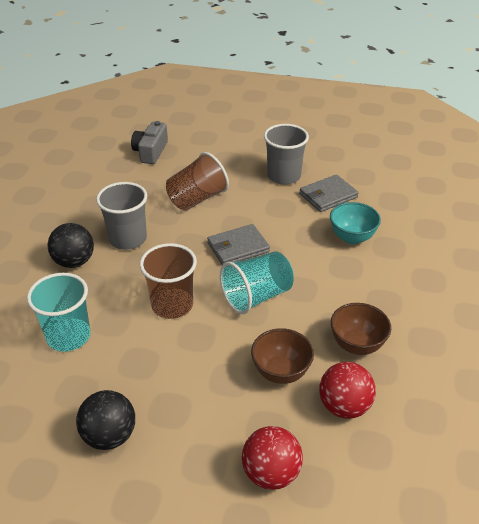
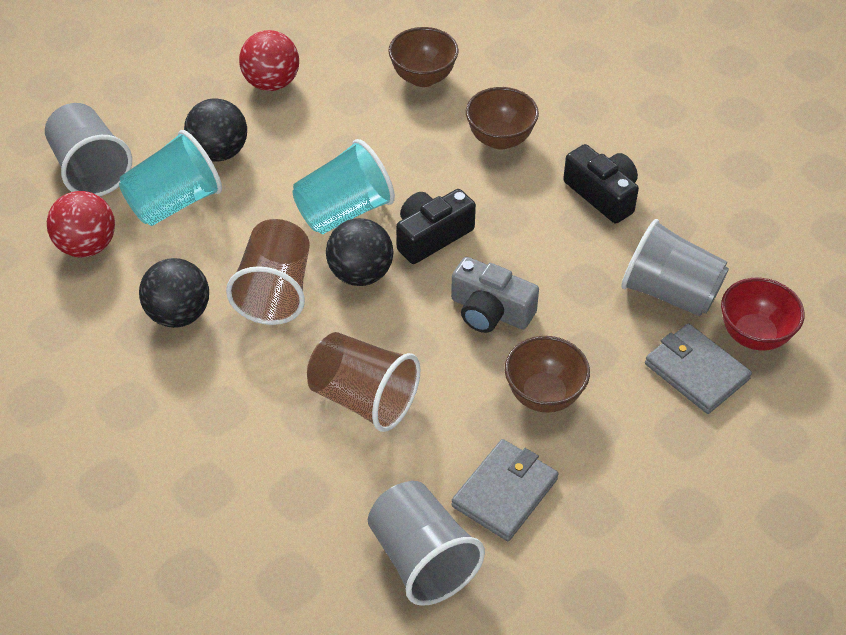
black ball: [47,223,94,268] [76,390,135,450] = 2 -> [139,258,209,328] [184,98,247,161] [326,218,394,286] = 3
black camera: none = 0 -> [396,189,476,264] [563,144,639,223] = 2
brown bowl: [251,328,314,384] [331,303,391,355] = 2 -> [388,27,459,87] [466,87,539,150] [505,336,590,413] = 3
grey cup: [96,182,147,250] [264,124,309,185] = 2 -> [45,103,132,196] [368,481,485,606] [621,219,729,317] = 3
red bowl: none = 0 -> [721,278,805,350] = 1
turquoise bowl: [330,202,381,244] = 1 -> none = 0

